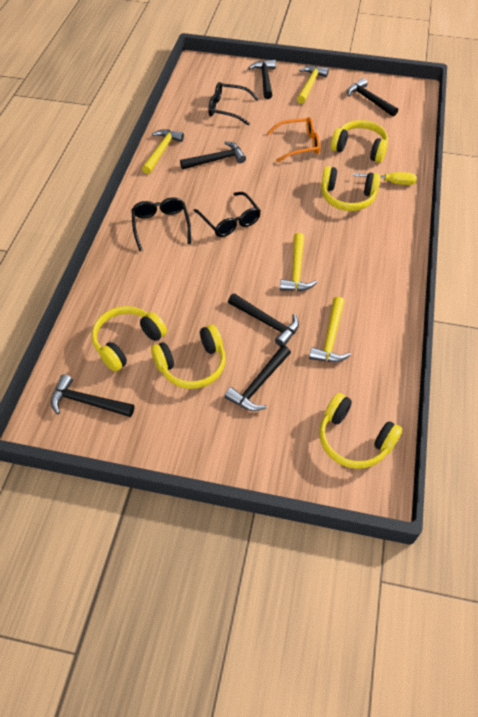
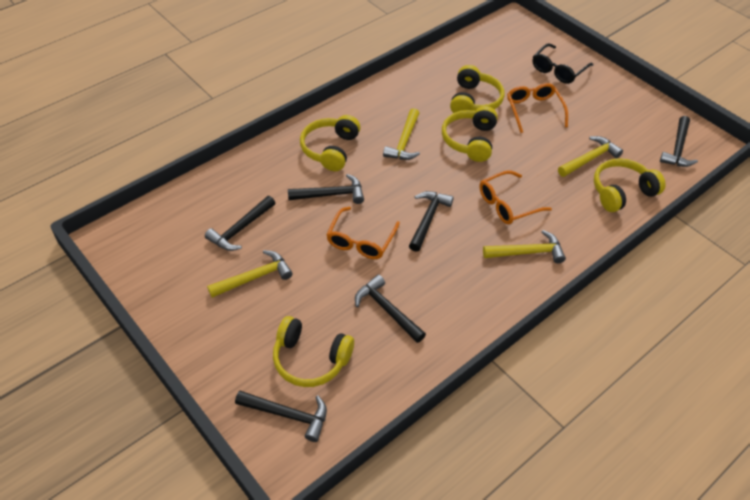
black glasses: [131,197,191,251] [194,192,261,237] [208,82,259,125] = 3 -> [532,43,593,84] = 1
orange glasses: [267,117,321,162] = 1 -> [326,207,400,259] [479,171,552,224] [507,83,568,133] = 3
yellow screwdriver: [353,172,417,185] = 1 -> none = 0

